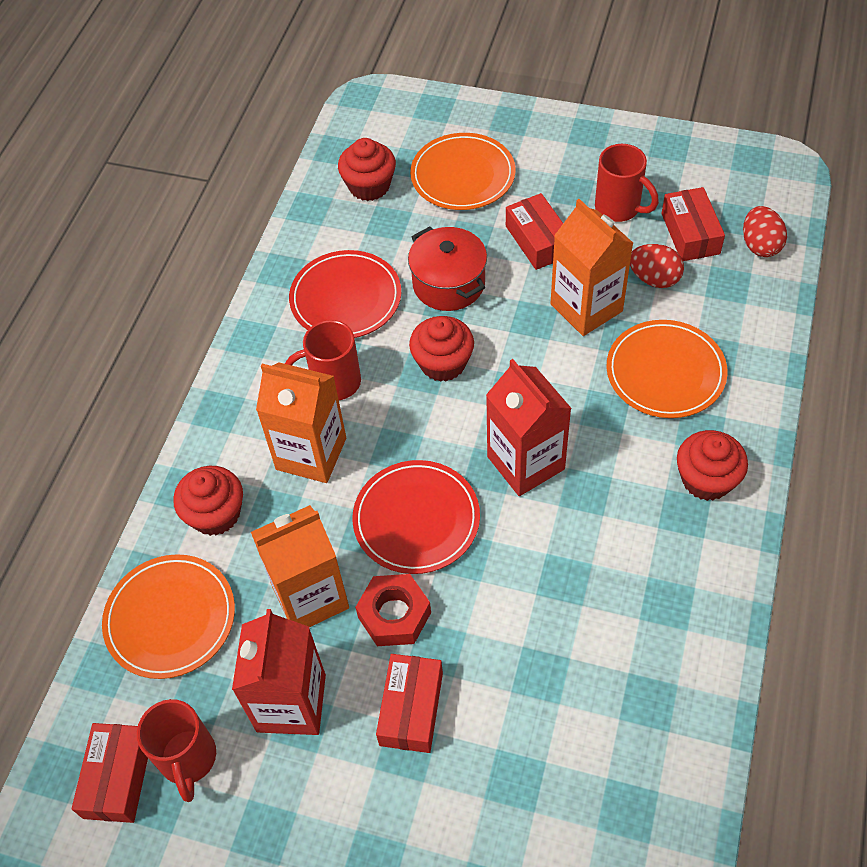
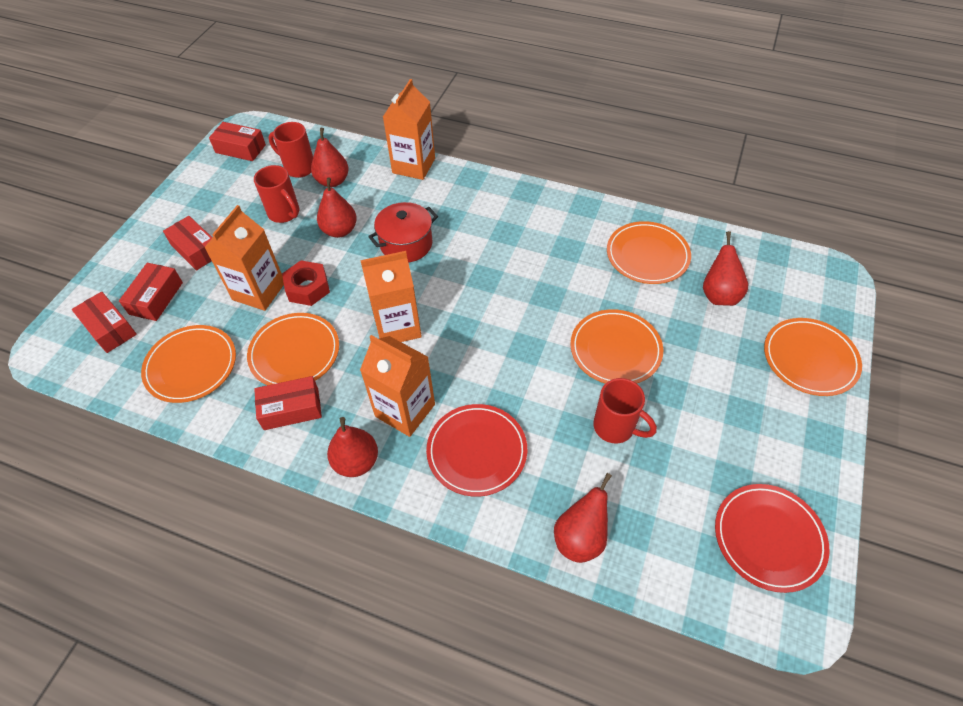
orange carton: [251,505,349,627] [256,363,346,483] [550,199,633,336] = 3 -> [204,205,284,311] [360,251,422,342] [360,335,435,437] [383,79,435,180] = 4
orange plate: [102,554,235,679] [410,133,515,210] [606,320,727,418] = 3 -> [141,325,236,403] [247,313,339,385] [570,309,663,384] [607,221,691,284] [764,318,862,396] = 5
red box: [72,723,148,823] [376,654,443,753] [506,193,563,270] [662,187,725,261] = 4 -> [72,292,137,353] [119,263,183,321] [163,216,212,270] [209,122,266,161] [254,376,322,430] = 5
red carton: [232,609,326,735] [486,359,572,496] = 2 -> none = 0
red cupcake: [173,466,243,536] [338,138,396,201] [409,316,474,382] [677,430,748,501] = 4 -> none = 0
red egg: [630,244,684,288] [743,206,787,257] = 2 -> none = 0
red pear: none = 0 -> [311,128,349,187] [317,178,357,238] [327,417,378,477] [554,473,612,563] [703,231,748,306] = 5

